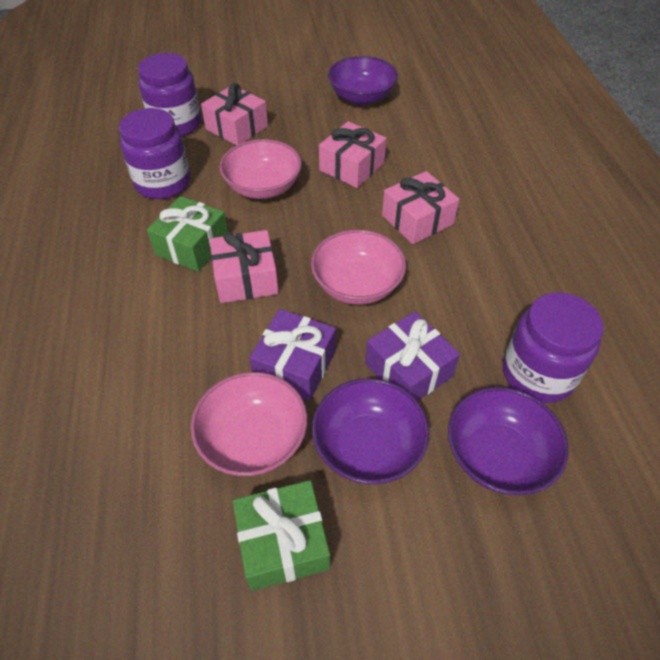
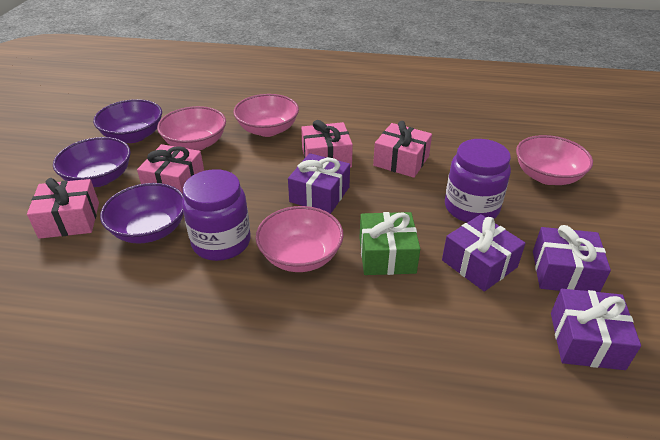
green gift: [147,196,228,272] [233,480,330,591] = 2 -> [359,212,420,275] = 1
pink bowl: [191,372,307,476] [220,139,302,199] [311,230,406,305] = 3 -> [157,106,226,151] [233,94,299,137] [256,206,344,272] [516,135,593,185] = 4
purple gift: [250,309,336,401] [365,311,460,401] = 2 -> [288,153,350,214] [442,214,525,292] [533,225,611,292] [551,289,641,370] = 4
purple jar: [119,108,190,199] [138,53,201,136] [503,293,603,403] = 3 -> [182,169,251,261] [445,139,511,223] = 2

